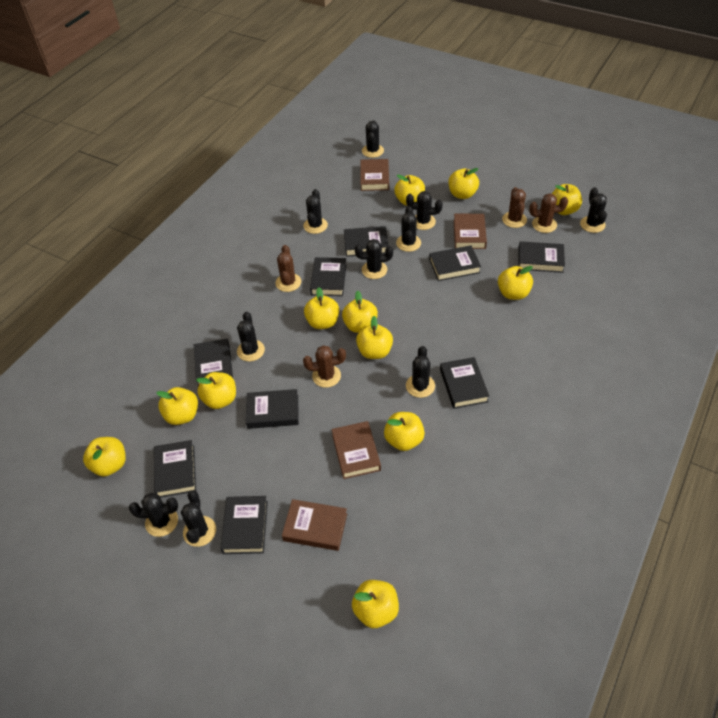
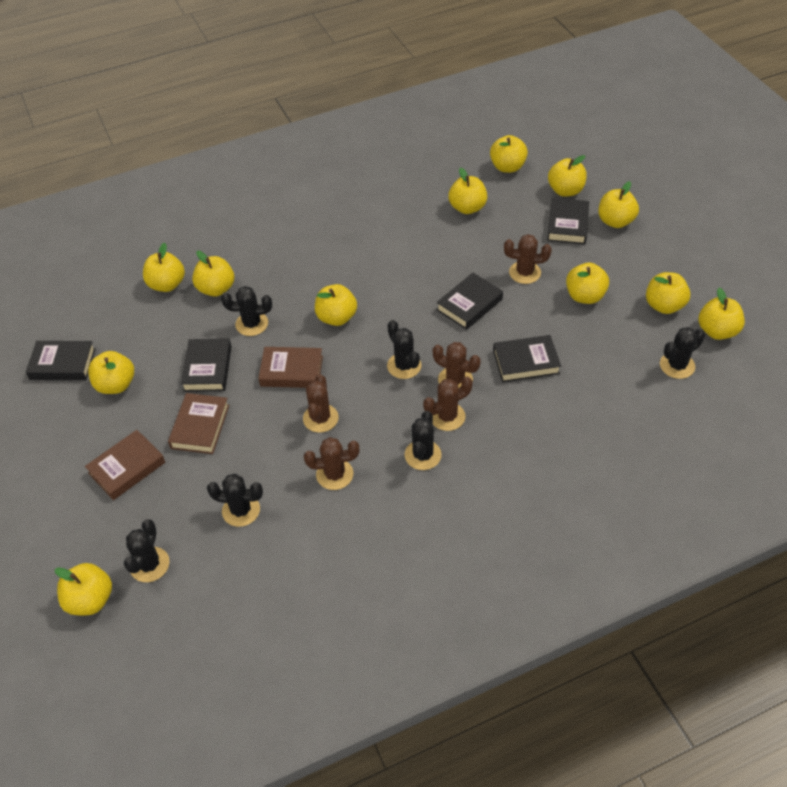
black book: [154,440,196,498] [194,339,233,386] [221,496,268,554] [246,389,299,429] [310,257,347,296] [344,226,389,257] [429,245,481,281] [440,357,489,409] [518,241,565,273] = 9 -> [26,341,96,380] [181,338,232,392] [437,273,503,330] [493,335,561,382] [547,198,589,244] = 5
black cactus: [128,493,178,537] [181,490,216,547] [237,312,265,361] [303,189,328,234] [355,239,393,279] [362,120,384,158] [396,206,421,252] [406,191,443,230] [406,346,435,398] [580,187,607,233] = 10 -> [124,519,169,582] [207,474,263,527] [221,286,272,336] [387,320,422,379] [405,411,442,470] [660,327,705,379] = 6
brown book: [282,499,347,551] [331,421,381,479] [360,159,389,191] [454,214,487,249] = 4 -> [85,430,165,500] [168,393,229,454] [258,347,323,388] = 3
brown cactus: [275,245,301,292] [303,345,346,388] [502,187,527,228] [529,193,568,233] = 4 -> [303,374,339,433] [304,437,359,490] [423,376,473,431] [433,342,481,388] [504,234,552,284] = 5

